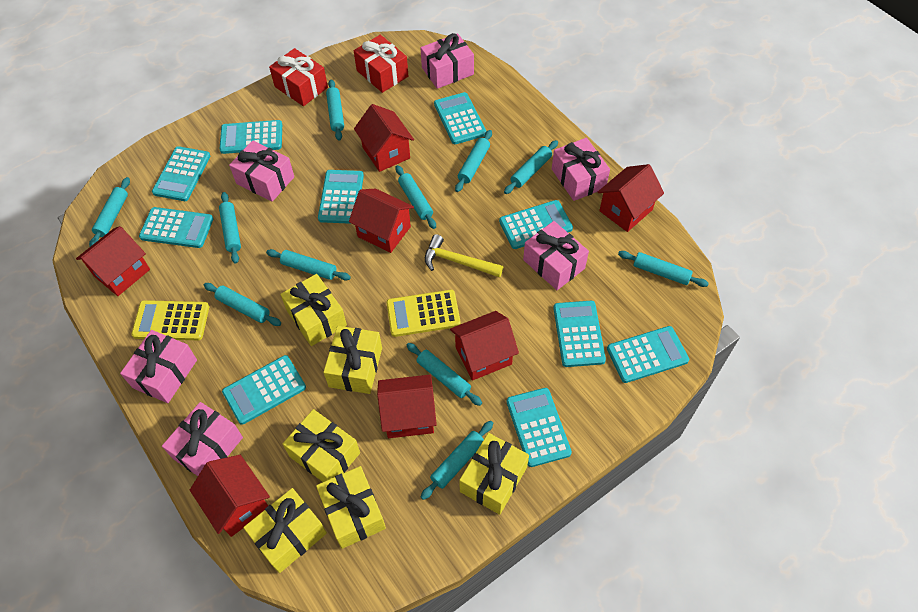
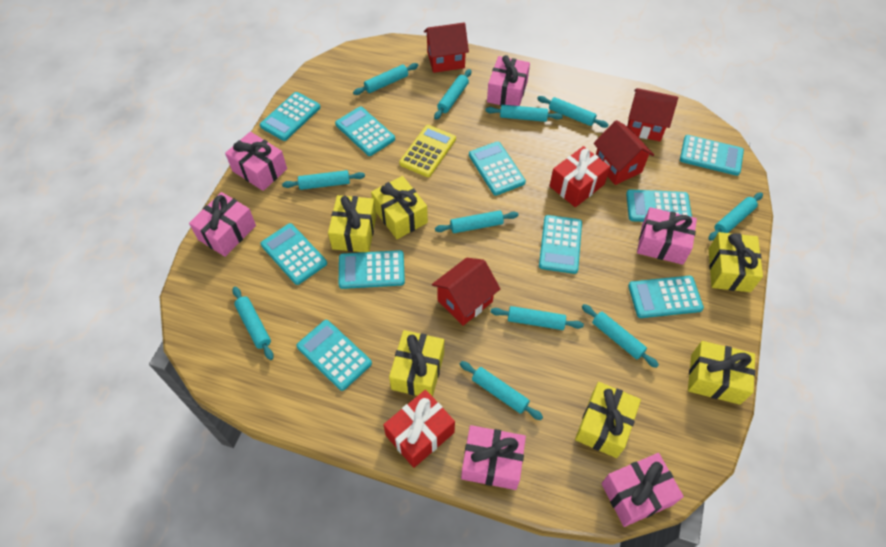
red house: [76,226,150,296] [190,455,270,537] [349,188,414,253] [354,104,414,172] [377,375,437,438] [450,311,519,381] [598,164,664,232] = 7 -> [424,22,469,73] [432,258,500,326] [594,120,654,185] [627,88,678,141] = 4
yellow calculator: [131,300,209,340] [386,290,461,337] = 2 -> [399,125,456,177] = 1
yellow hammer: [425,234,503,278] = 1 -> none = 0

